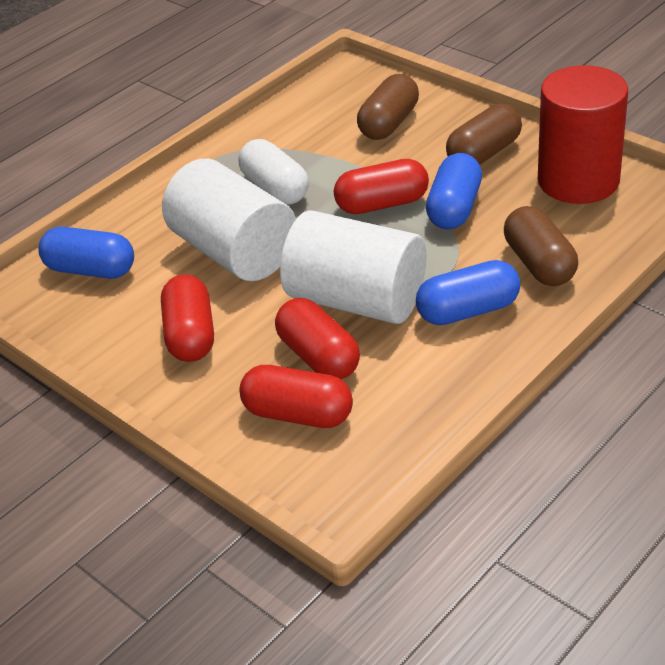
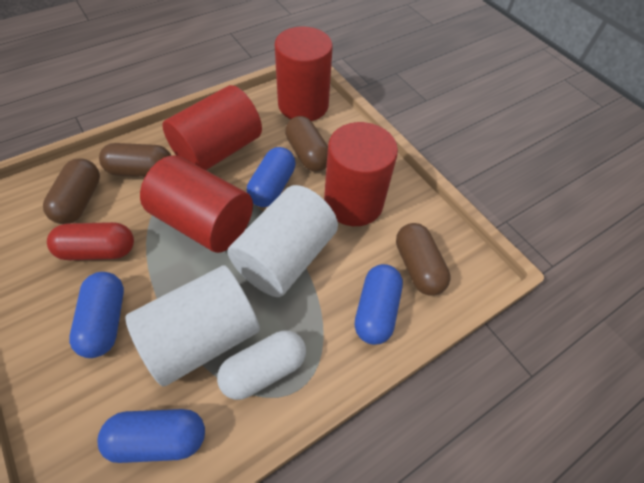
blue capsule: [38,227,134,279] [416,260,520,325] [426,153,482,229] = 3 -> [69,272,124,358] [97,409,205,463] [247,147,296,207] [355,264,403,345] = 4
brown capsule: [357,74,419,140] [446,104,522,165] [504,206,578,286] = 3 -> [43,159,100,224] [99,143,171,177] [285,116,328,172] [396,223,451,296] = 4
red capsule: [161,274,214,362] [239,365,353,428] [275,298,360,379] [334,159,429,214] = 4 -> [47,222,134,260] = 1
red cylinder: [538,65,628,204] = 1 -> [140,155,253,253] [162,85,262,170] [275,26,333,121] [324,122,398,226] = 4

